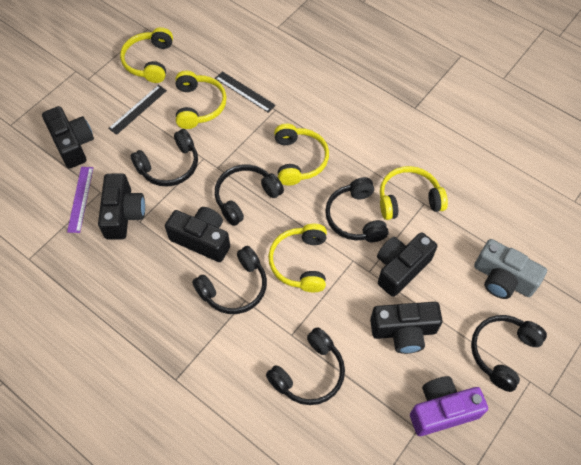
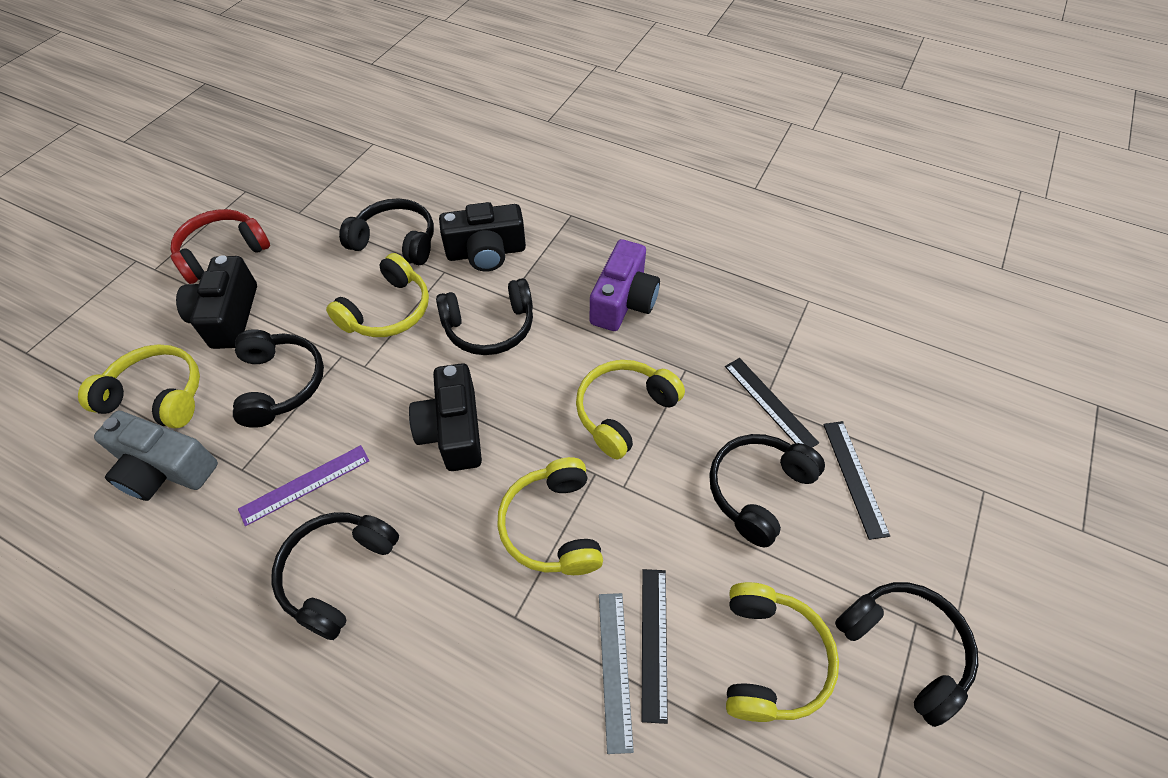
black camera: [42,106,94,169] [98,173,145,240] [165,207,230,262] [370,302,443,354] [377,232,437,297] = 5 -> [176,255,257,349] [409,363,482,471] [439,202,526,272] = 3
black ruler: [108,85,167,135] [215,71,276,113] = 2 -> [641,569,668,724] [725,358,819,448] [823,421,890,540] = 3
grey ruler: none = 0 -> [599,593,634,754] = 1
red headphones: none = 0 -> [170,209,270,284] = 1

